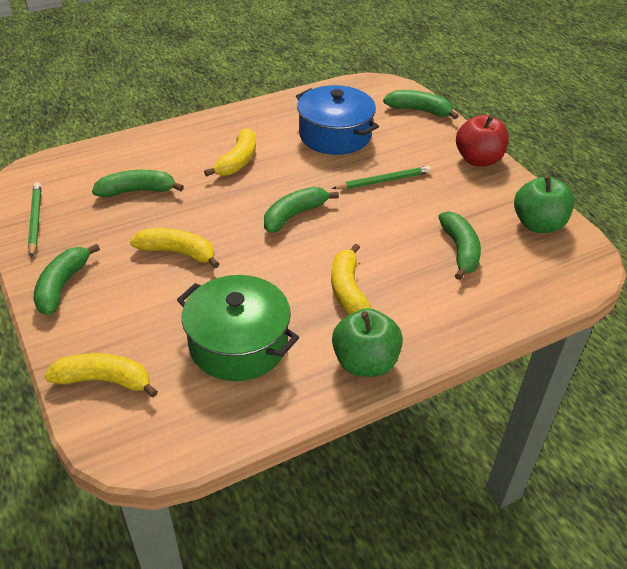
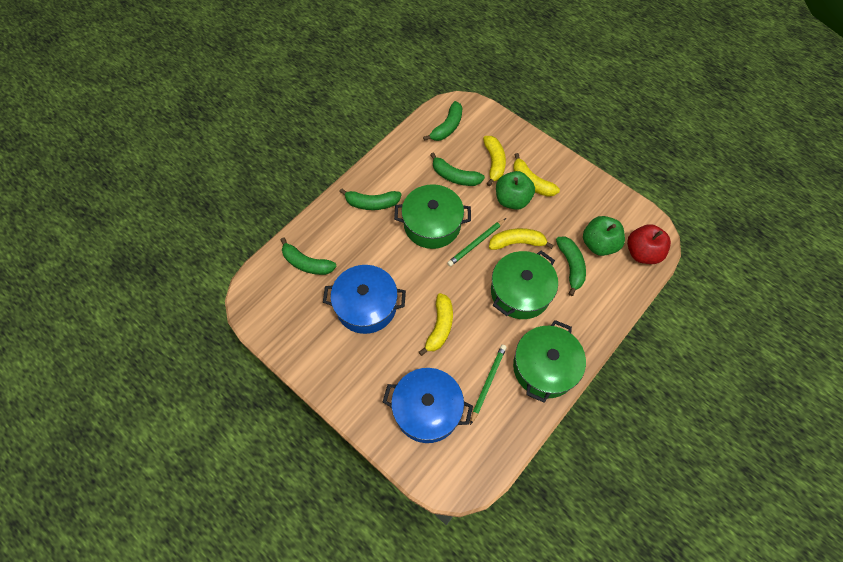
blue pot: [296,85,379,155] = 1 -> [323,265,406,334] [383,368,473,443] = 2
green pot: [177,275,299,381] = 1 -> [394,184,471,249] [491,251,558,319] [513,320,586,403] = 3

